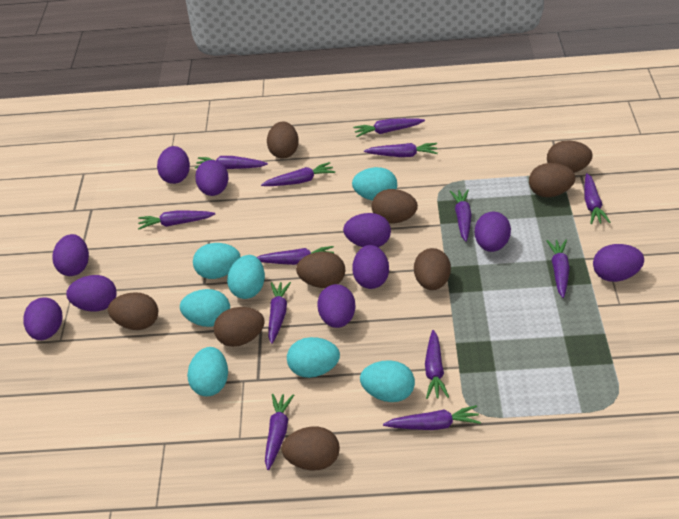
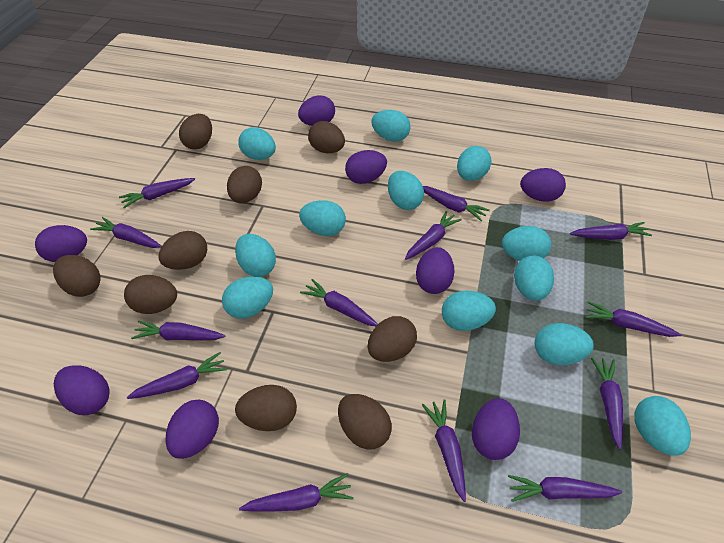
purple egg: [23,297,63,340] [52,234,89,276] [66,275,117,312] [157,146,190,184] [195,160,228,196] [317,284,356,328] [343,213,391,247] [352,245,389,289] [475,212,511,252] [593,244,644,282] = 10 -> [35,225,87,262] [54,365,110,415] [165,400,219,459] [298,96,335,126] [345,150,387,184] [416,247,455,294] [472,398,520,460] [520,168,566,202] = 8
turquoise egg: [180,289,230,327] [187,347,228,396] [193,243,241,279] [227,255,265,299] [287,337,340,378] [352,167,397,201] [360,360,415,402] = 7 -> [222,276,273,319] [235,234,276,277] [238,127,276,160] [299,200,346,236] [371,110,411,142] [388,171,424,210] [442,290,496,331] [457,146,491,181] [502,226,551,261] [514,256,554,301] [535,323,594,365] [635,396,691,456] = 12

